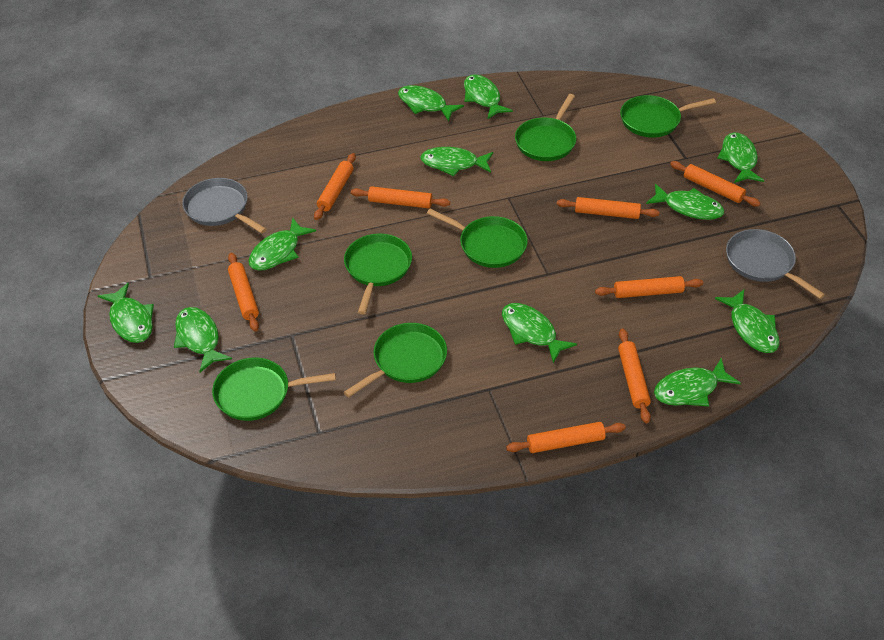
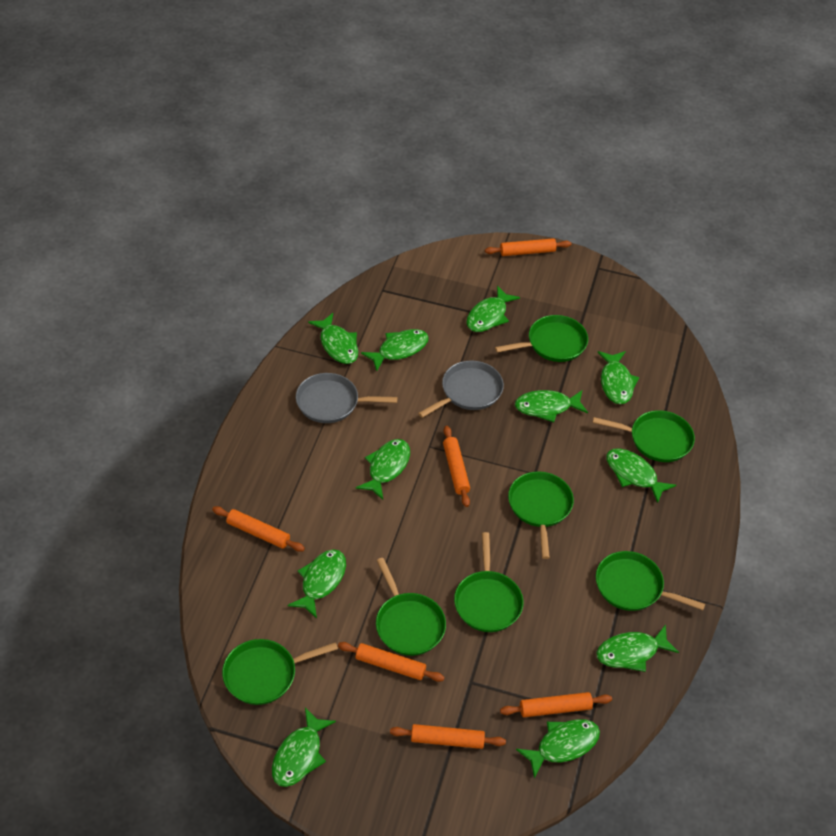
green pan: [212,358,336,421] [344,234,412,314] [344,323,447,398] [427,209,528,268] [515,94,576,161] [620,95,716,137] = 6 -> [222,639,338,705] [376,558,446,656] [454,532,524,632] [495,315,588,362] [508,471,574,559] [593,410,695,462] [596,551,705,611] = 7
orange rolling pin: [228,253,259,331] [314,153,356,220] [351,186,450,208] [506,422,626,453] [557,197,660,219] [595,276,703,298] [618,328,651,423] [670,161,761,206] = 8 -> [212,506,305,552] [338,642,445,682] [390,724,506,749] [443,426,470,507] [485,238,571,256] [500,692,612,717] = 6

